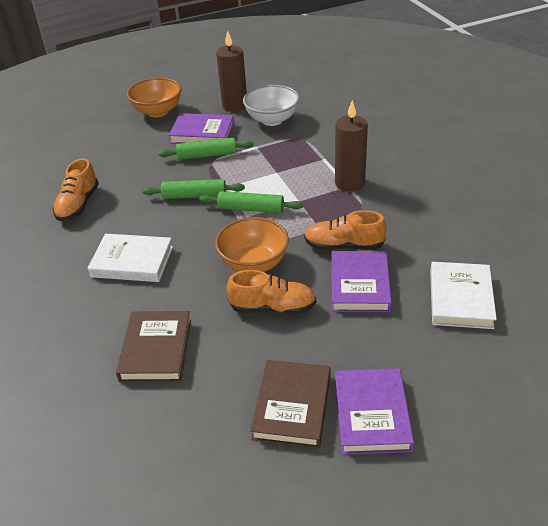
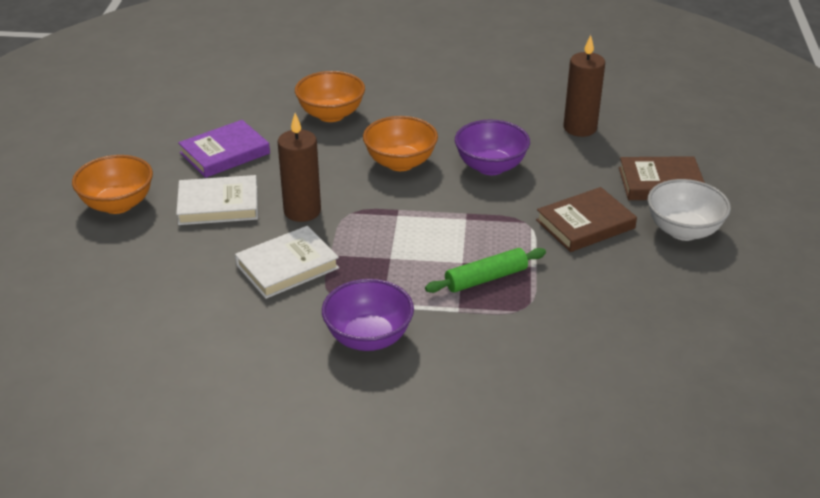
green rolling pin: [143,179,245,199] [159,138,253,160] [199,191,303,213] = 3 -> [425,248,546,293] = 1
orange bowl: [127,78,181,117] [215,217,289,272] = 2 -> [72,155,153,214] [295,71,365,122] [363,116,438,171] = 3
orange shoe: [53,158,99,221] [226,270,316,314] [304,210,387,250] = 3 -> none = 0
purple book: [169,113,234,144] [331,251,392,312] [335,368,414,455] = 3 -> [178,120,270,178] = 1
purple bowl: none = 0 -> [322,279,414,351] [455,119,530,175] = 2

